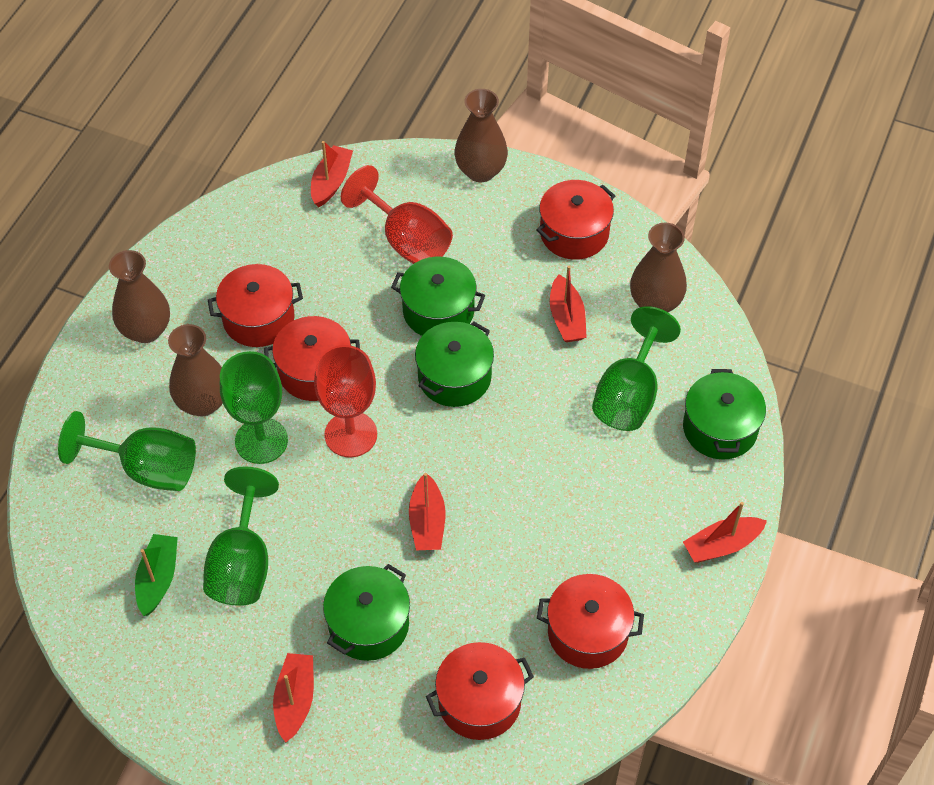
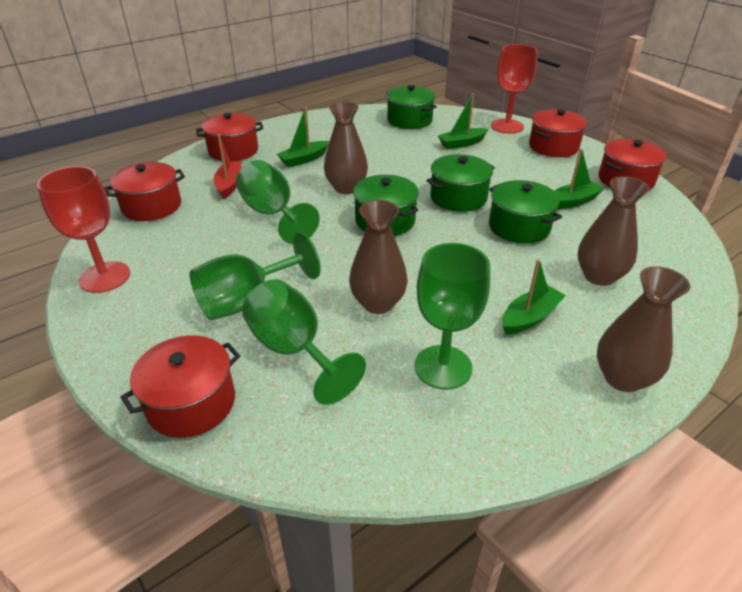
green boat: [135,534,178,616] = 1 -> [277,107,329,167] [438,93,488,149] [502,259,566,334] [555,149,604,209] = 4
red boat: [273,653,314,743] [311,141,353,207] [409,473,445,551] [550,266,587,342] [683,502,767,563] = 5 -> [214,134,242,199] = 1

